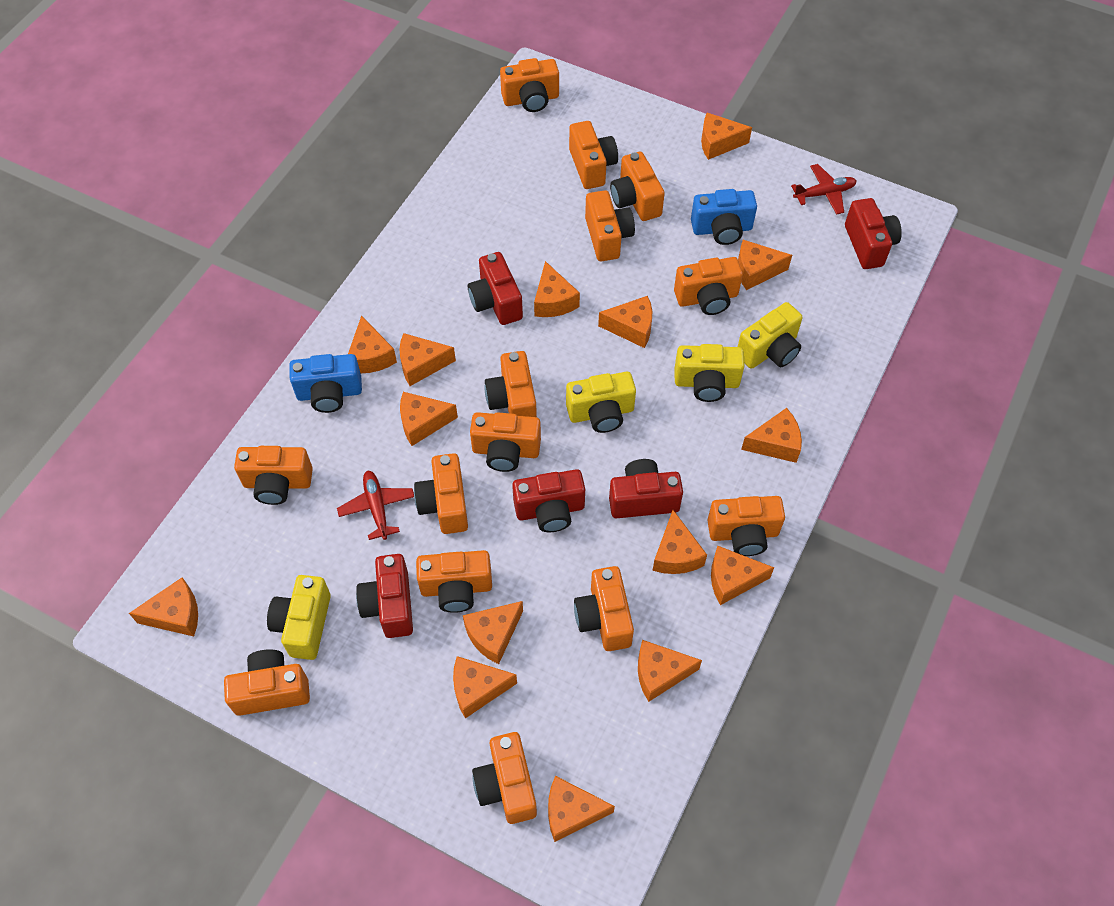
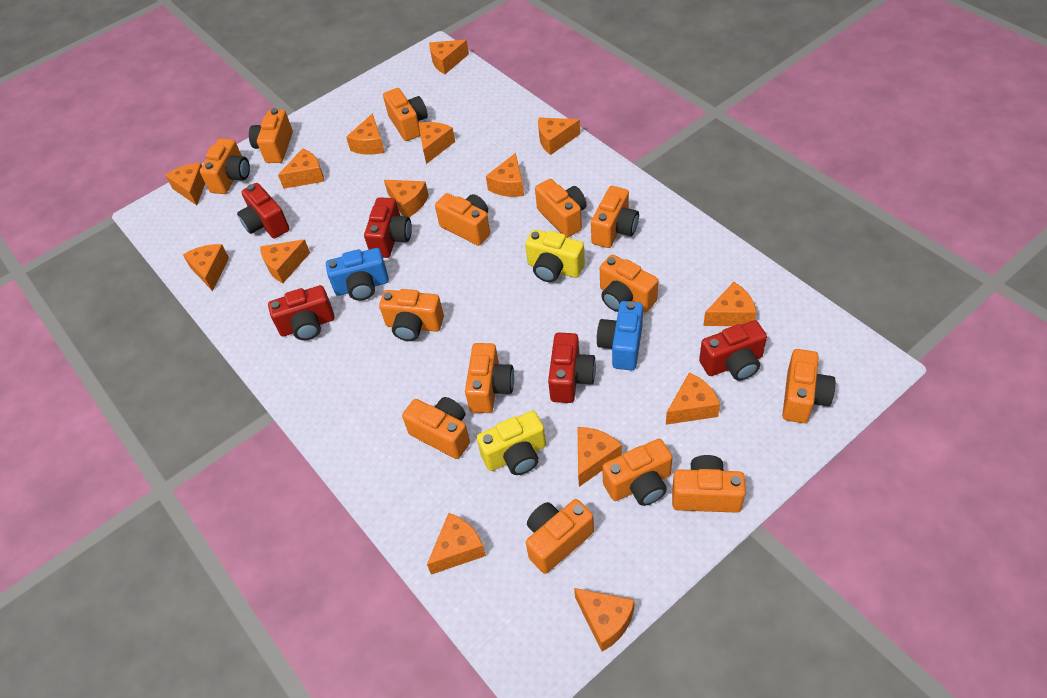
red plane: [337,471,414,540] [791,164,857,215] = 2 -> none = 0
yellow camera: [267,575,331,660] [566,372,636,433] [674,344,745,402] [738,302,802,369] = 4 -> [477,411,546,475] [525,229,585,282] = 2

